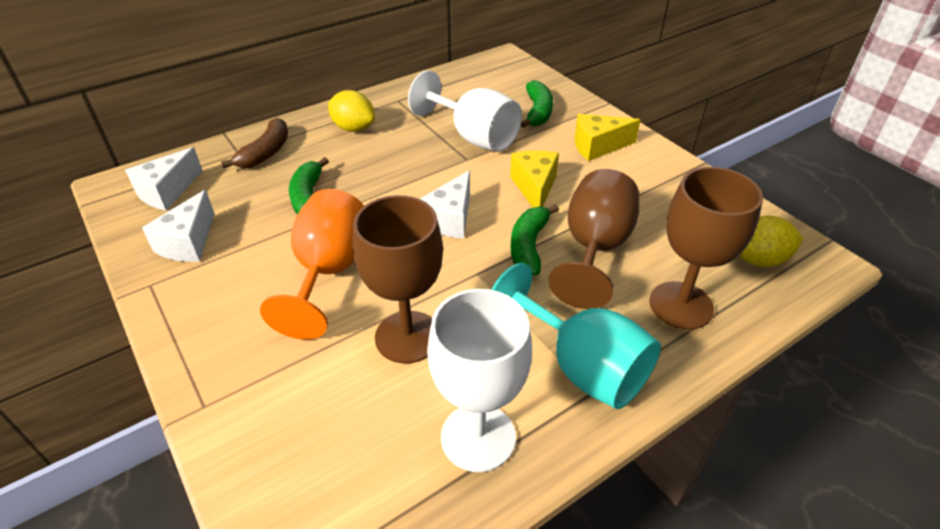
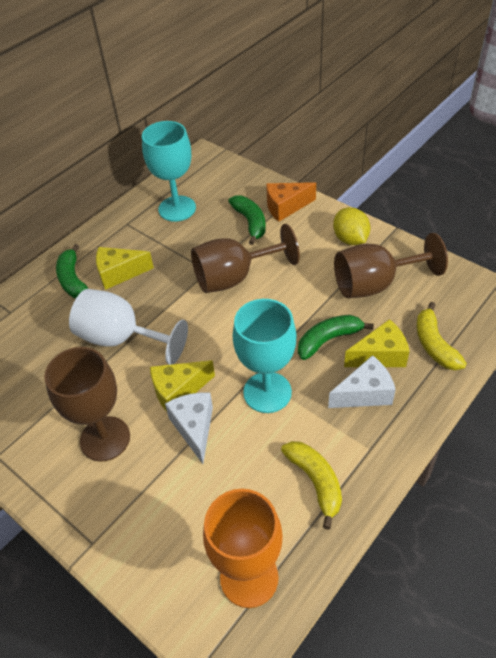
brown banana: [221,118,288,168] = 1 -> none = 0
orange cheese: none = 0 -> [266,182,316,222] = 1
turquoise goblet: [491,263,661,409] = 1 -> [142,121,196,222] [233,299,296,413] = 2
white cheese: [125,147,203,211] [142,190,215,262] [420,170,470,239] = 3 -> [165,393,213,464] [328,355,396,408] = 2
white goblet: [408,70,522,152] [427,289,532,472] = 2 -> [69,289,188,365] = 1
yellow banana: none = 0 -> [281,441,342,530] [416,302,467,370] = 2
yellow cheese: [510,151,559,208] [575,114,640,161] = 2 -> [96,247,154,290] [150,360,215,412] [344,319,410,367] = 3
yellow lemon: [328,90,375,132] [739,216,803,267] = 2 -> [333,207,370,245] = 1

